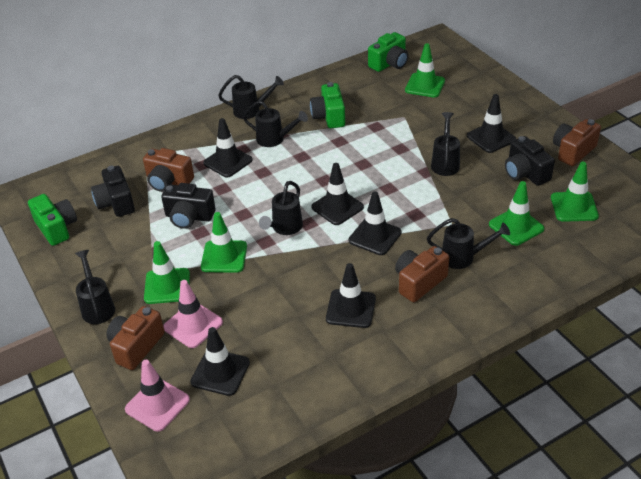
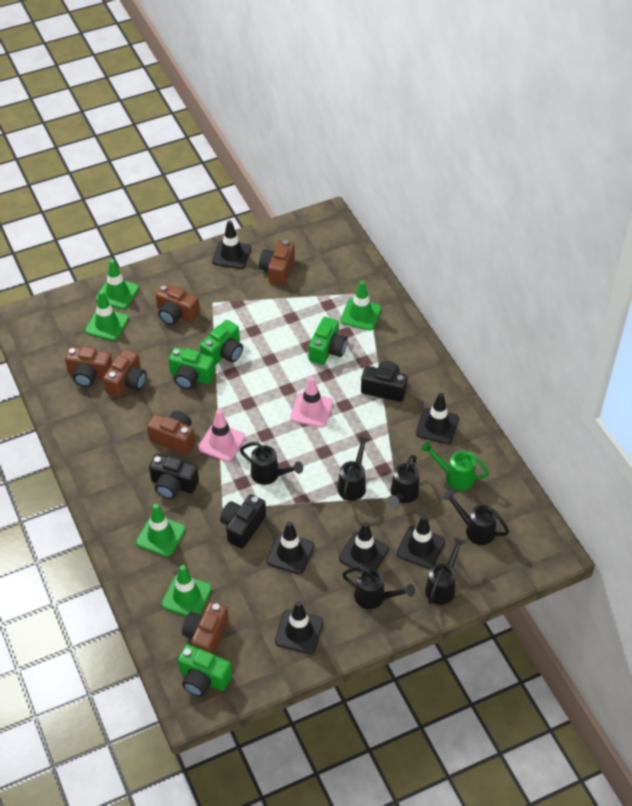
brown camera: [106,306,165,370] [143,148,194,192] [395,246,449,302] [553,119,601,166] = 4 -> [65,346,112,387] [103,349,147,398] [147,411,195,455] [155,284,200,325] [182,602,229,654] [259,240,295,286] = 6
green camera: [28,194,77,246] [310,82,345,128] [368,32,408,72] = 3 -> [169,347,215,389] [178,644,232,697] [200,320,243,365] [308,317,348,365] = 4
green watering can: none = 0 -> [421,441,489,490] = 1

